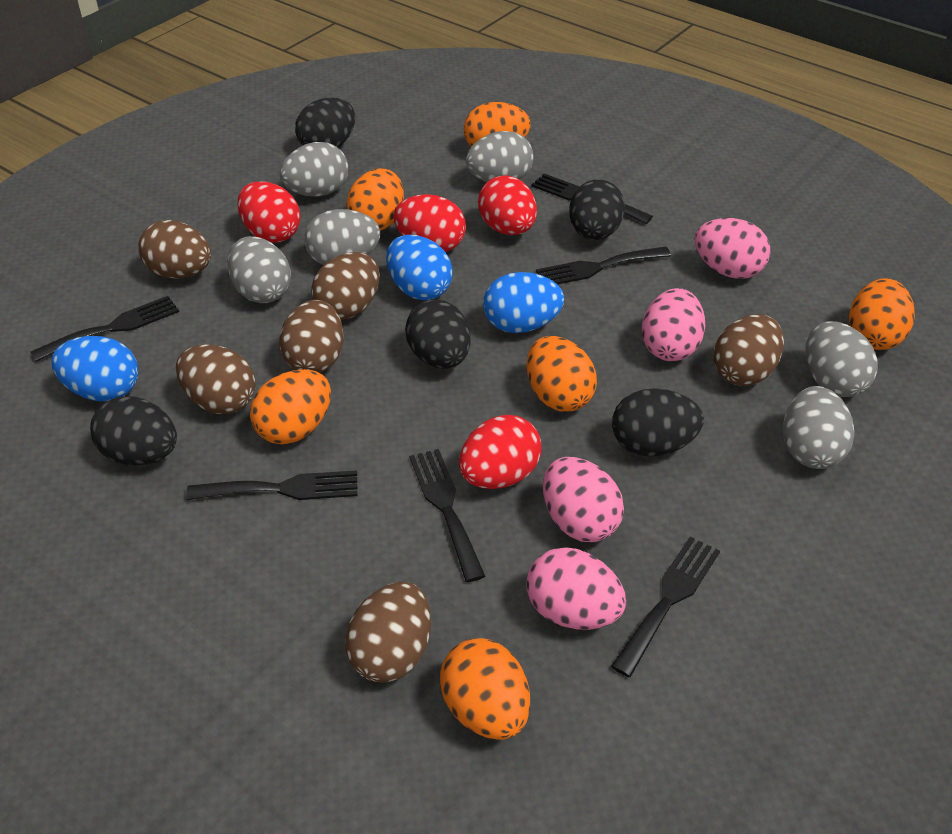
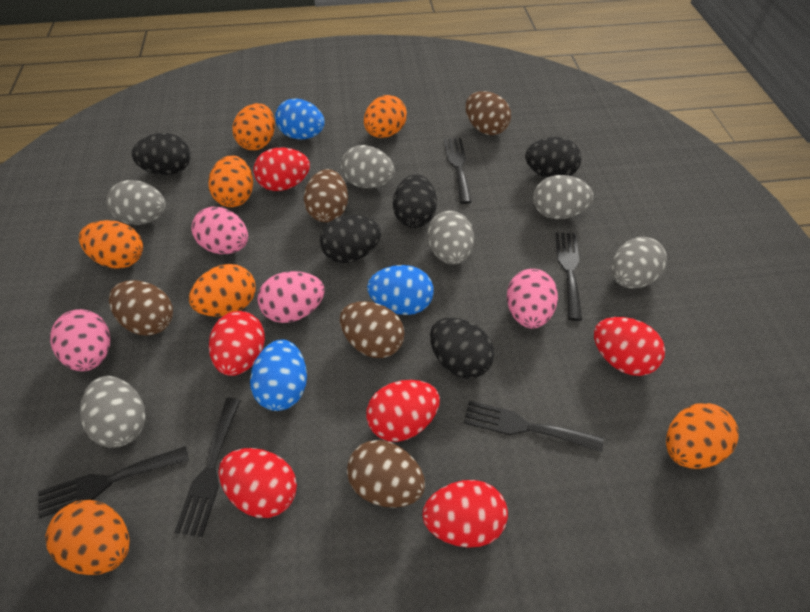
black fork: [30,296,179,362] [186,470,358,500] [409,449,485,582] [531,174,653,224] [536,246,671,284] [611,536,720,677] = 6 -> [38,446,189,518] [175,398,241,537] [444,138,472,204] [464,401,604,452] [555,232,582,321] = 5
brown egg: [138,220,211,279] [176,344,256,414] [279,300,344,373] [311,252,380,320] [345,582,431,683] [713,314,784,386] = 6 -> [109,280,173,336] [304,169,348,222] [340,301,405,358] [347,440,425,508] [465,91,511,135] = 5
orange egg: [250,369,331,444] [347,168,404,231] [440,638,530,740] [464,102,530,147] [527,336,597,412] [849,278,915,350] = 6 -> [46,500,130,575] [79,220,143,269] [189,264,255,317] [208,155,253,207] [232,103,275,150] [364,95,407,138] [666,403,738,469] = 7
red egg: [237,181,301,243] [393,194,466,252] [459,415,542,489] [478,175,537,235] = 4 -> [209,311,265,376] [219,448,297,518] [253,147,310,191] [366,380,440,442] [422,480,508,548] [594,317,665,376] = 6

